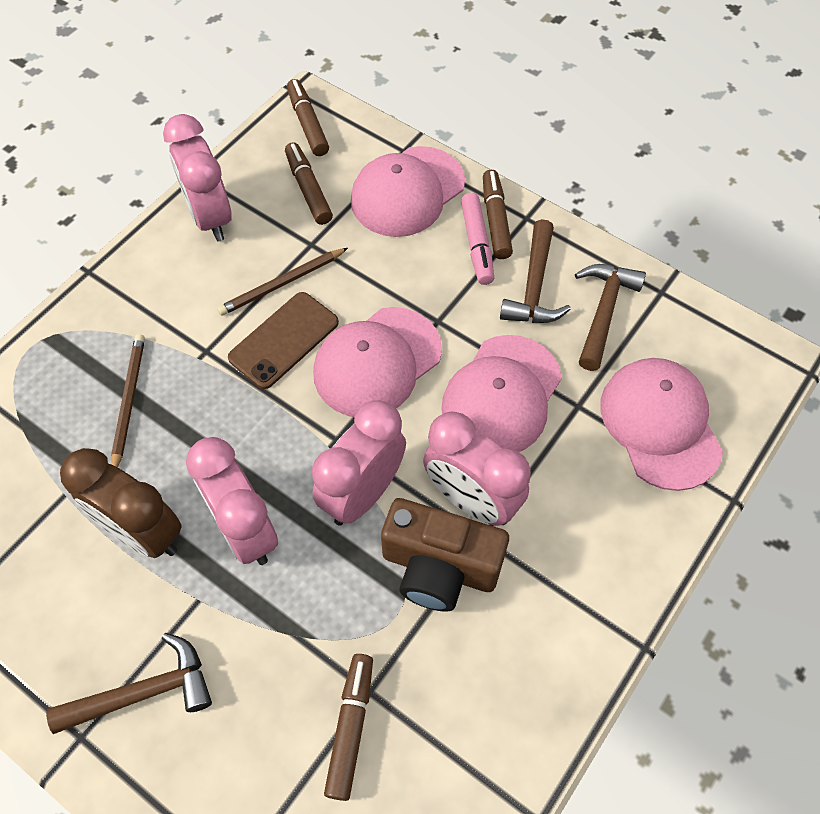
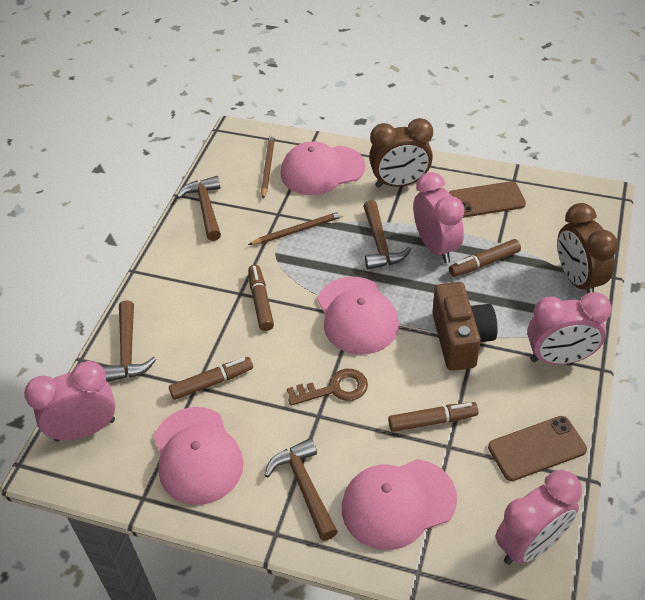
brown clock: [60,448,182,558] = 1 -> [369,118,433,188] [557,203,618,293] = 2
brown hammer: [46,633,212,734] [500,219,571,323] [575,264,646,371] = 3 -> [103,300,157,382] [177,176,221,241] [265,438,338,541] [363,200,411,270] = 4
brown key: none = 0 -> [287,369,368,406] = 1
brown phone: [228,292,339,389] = 1 -> [449,181,526,218] [488,416,587,481] = 2
pink marker: [461,193,494,285] = 1 -> none = 0

